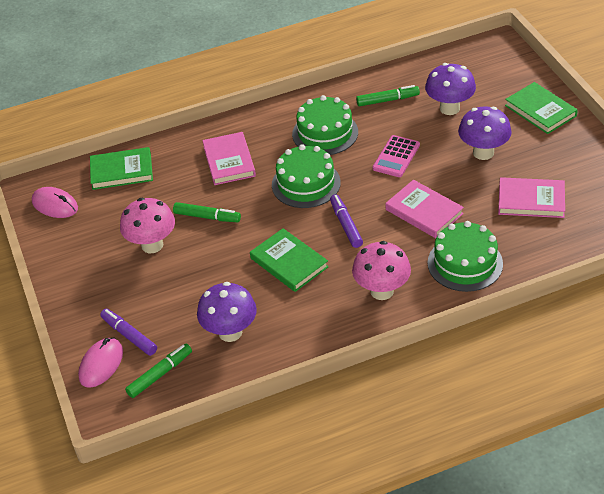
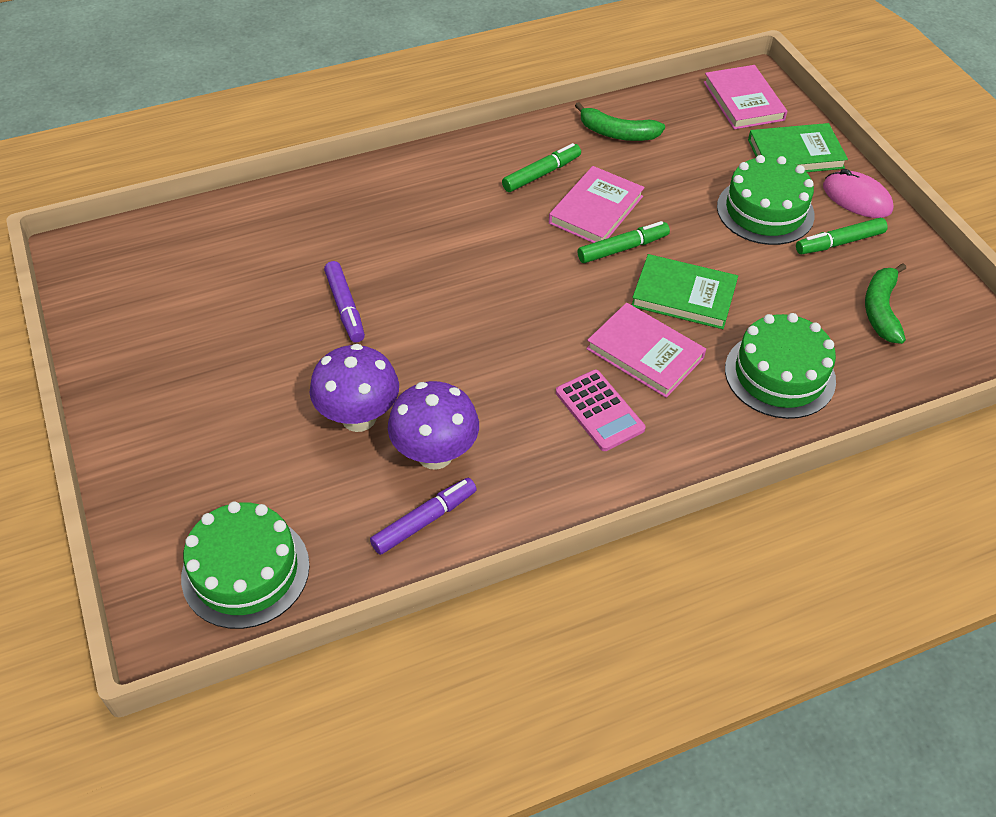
green banana: none = 0 -> [575,102,665,141] [865,263,906,344] = 2
green book: [90,147,153,190] [250,228,328,292] [505,82,578,134] = 3 -> [632,254,738,329] [748,123,848,172] = 2
pink mouse: [32,187,78,218] [78,338,123,388] = 2 -> [823,169,894,218] = 1
pink mushroom: [120,198,175,253] [352,241,411,300] = 2 -> none = 0
purple mushroom: [197,282,257,342] [425,63,476,115] [458,107,512,160] = 3 -> [310,344,399,432] [388,381,479,470] = 2

